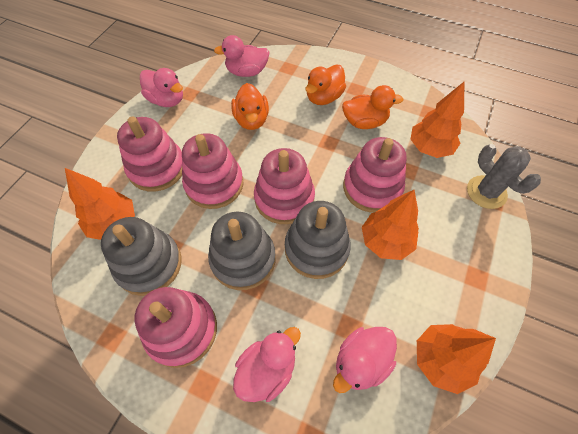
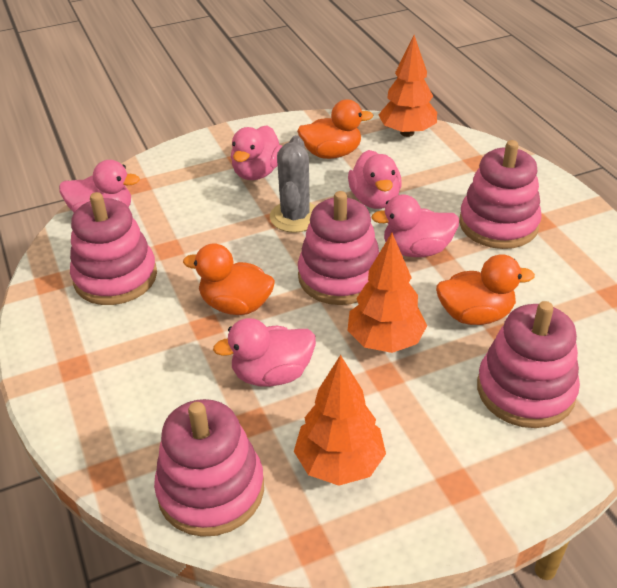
grey stacking toy: [101,217,182,296] [208,212,276,290] [285,201,351,279] = 3 -> none = 0
orange tree: [65,168,135,240] [362,190,419,260] [411,82,464,158] [417,324,496,394] = 4 -> [294,355,386,486] [348,233,427,353] [379,35,437,137] = 3
pink duck: [140,68,183,107] [214,35,270,77] [233,327,301,402] [333,327,397,393] = 4 -> [59,160,140,212] [213,318,316,387] [231,125,283,180] [348,150,402,209] [371,195,459,257] = 5

